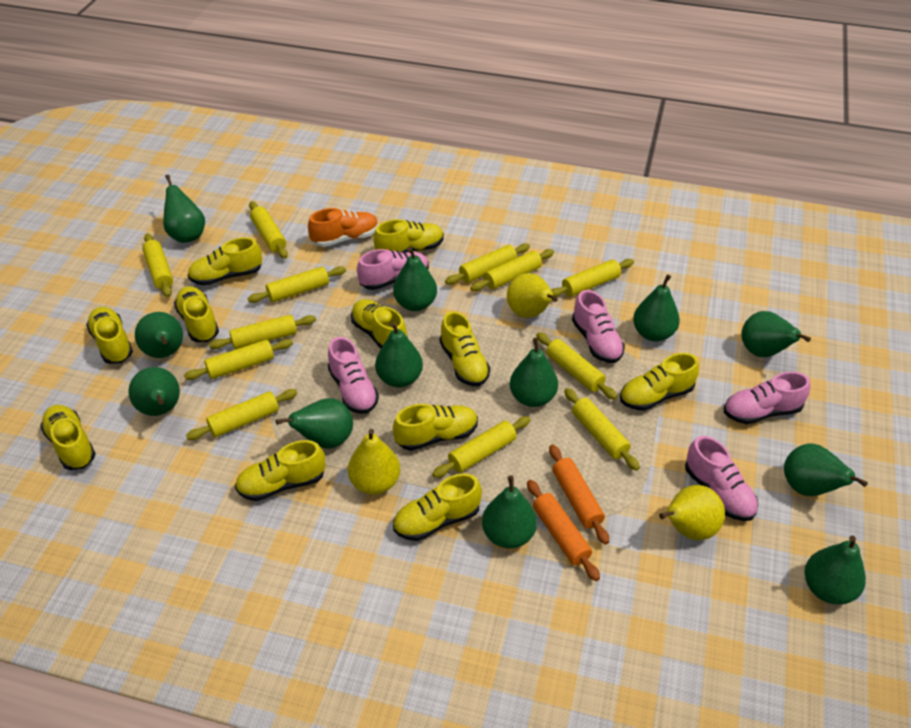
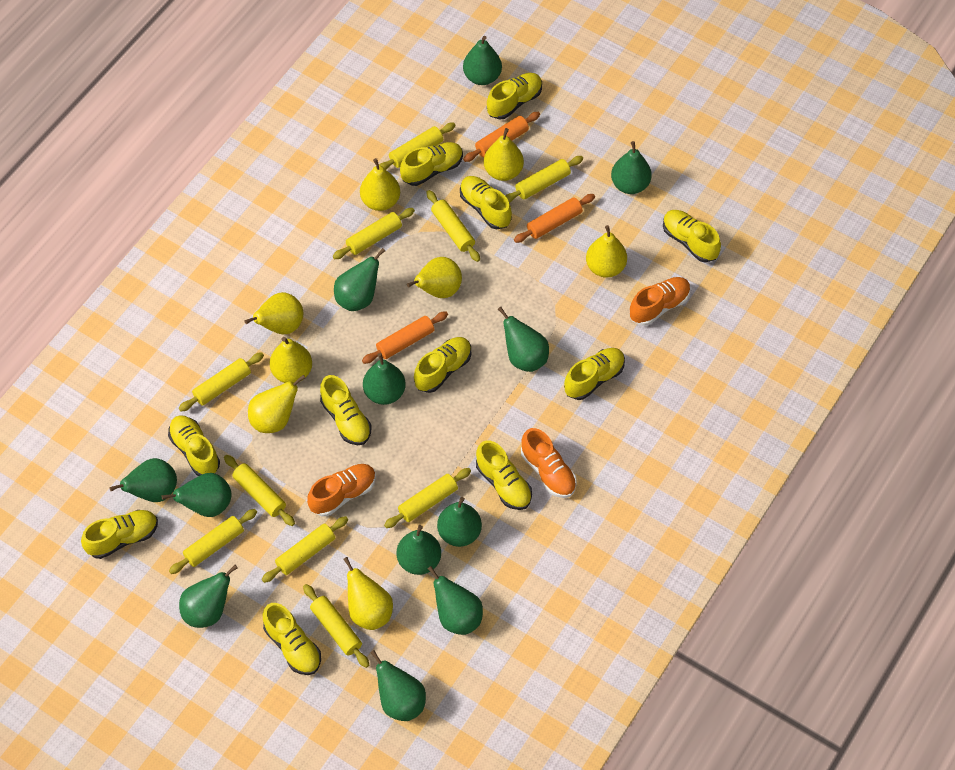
orange rolling pin: [527,480,600,581] [549,444,609,545] = 2 -> [362,312,448,364] [463,112,540,162] [514,194,595,243] = 3
orange shoe: [308,208,379,247] = 1 -> [307,464,376,516] [521,428,577,498] [629,277,691,326] = 3
pink shoe: [328,337,379,414] [357,249,429,290] [572,290,625,363] [685,436,758,521] [724,371,811,424] = 5 -> none = 0
yellow pear: [348,429,400,495] [507,273,558,318] [659,485,725,540] = 3 -> [244,292,303,334] [248,375,305,433] [270,337,312,383] [343,557,393,630] [360,158,400,211] [407,257,462,298] [484,128,524,181] [586,225,627,278] = 8
yellow rolling pin: [142,233,173,297] [184,339,293,380] [186,389,298,440] [209,315,316,350] [248,266,346,303] [249,201,288,259] [432,416,531,478] [445,243,530,285] [470,249,554,291] [536,332,617,400] [551,259,634,297] [564,388,640,471] = 12 -> [169,509,257,574] [179,352,264,412] [224,455,295,526] [262,516,348,583] [303,584,369,668] [333,208,415,259] [379,122,456,170] [384,468,471,528] [426,190,480,262] [505,156,583,203] = 10

